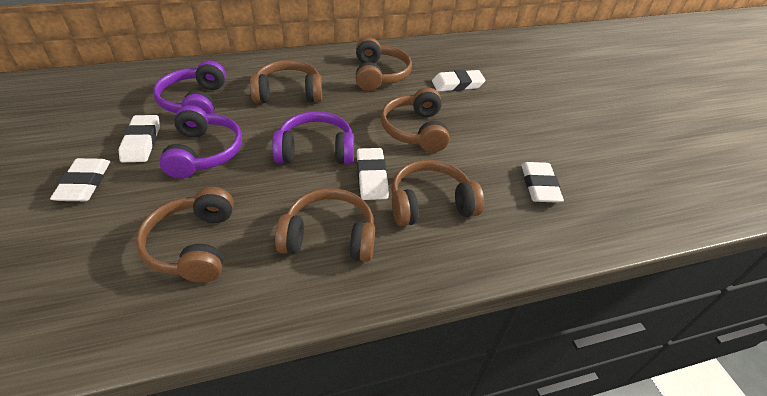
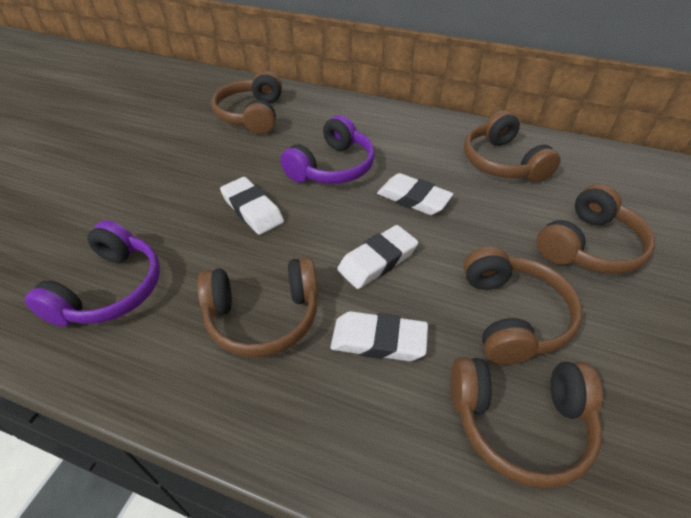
purple headphones: [153,60,226,114] [159,105,242,178] [272,111,354,164] = 3 -> [24,220,160,327] [280,115,375,184] = 2
white eraser: [50,158,110,201] [119,115,160,162] [357,148,389,200] [432,70,486,92] [521,162,564,203] = 5 -> [220,177,284,235] [330,311,428,361] [337,225,418,289] [377,173,453,215] = 4

